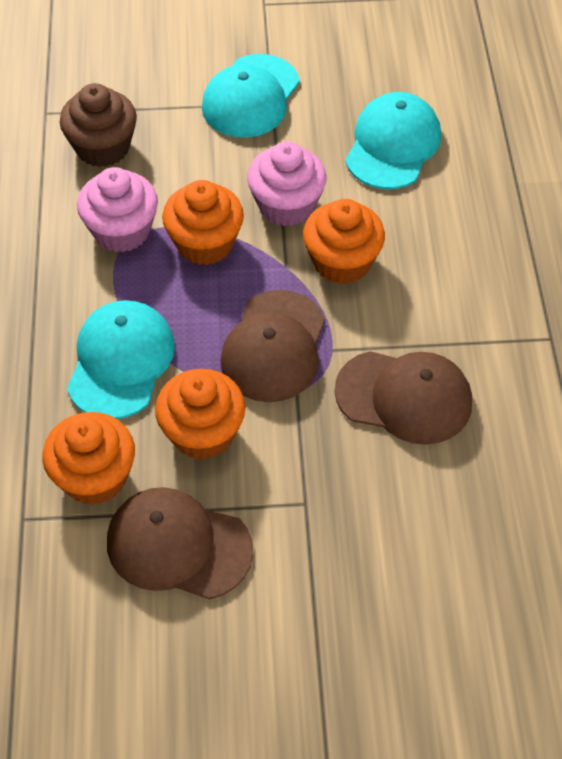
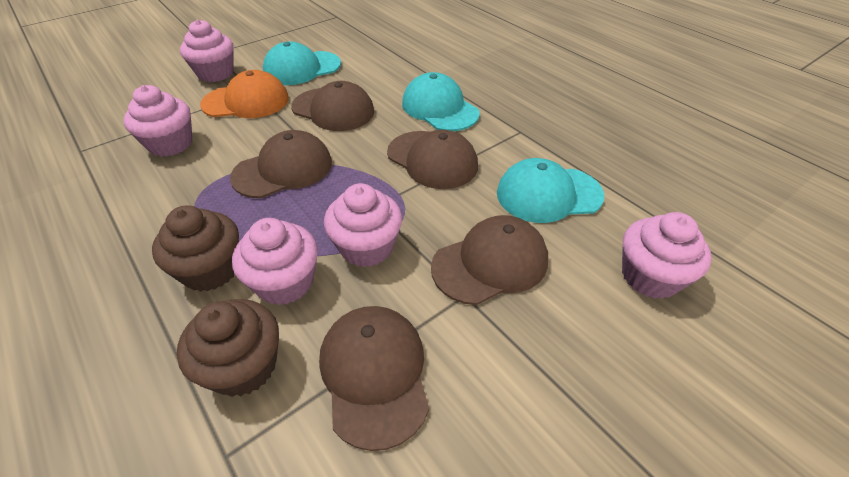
brown cap: [107,487,253,600] [220,290,325,402] [334,351,472,445] = 3 -> [230,130,332,198] [291,81,374,131] [319,306,429,451] [387,130,478,189] [431,215,548,305] = 5
brown cupcake: [60,83,137,167] = 1 -> [152,205,239,292] [177,299,279,397] = 2
orange cap: none = 0 -> [200,70,289,118] = 1
orange cupcake: [42,412,135,505] [155,369,246,460] [162,180,244,265] [303,199,385,284] = 4 -> none = 0
pink cupcake: [77,167,158,252] [247,141,327,226] = 2 -> [123,85,192,157] [180,19,234,82] [232,218,318,305] [324,183,402,267] [622,212,712,299] = 5

